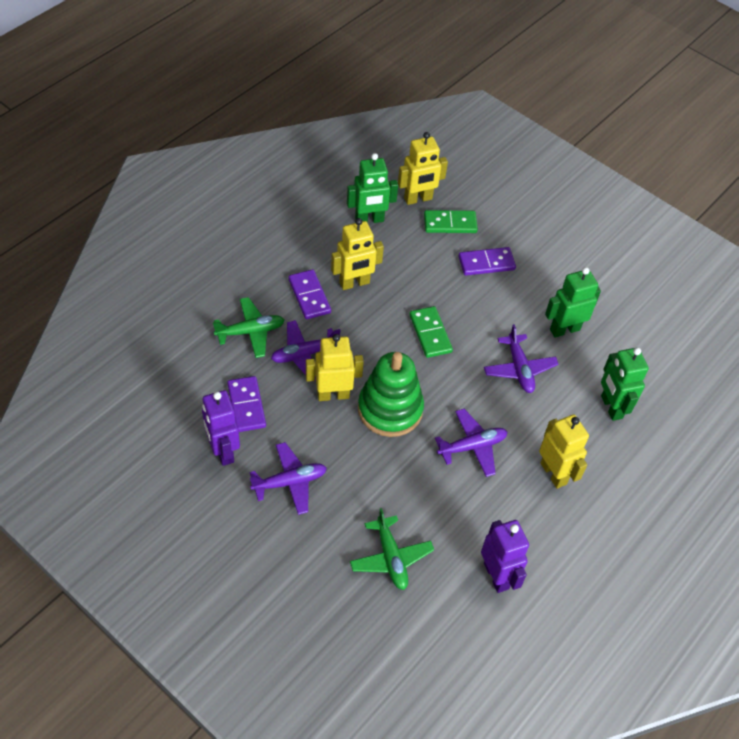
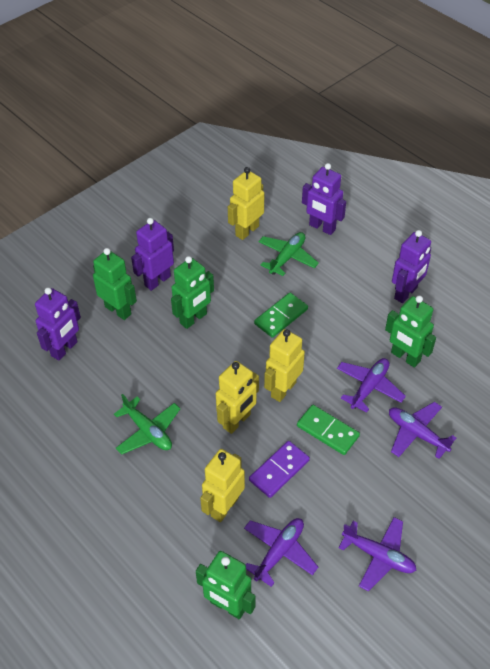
green robot: [347,153,398,223] [545,267,601,337] [601,347,649,421] = 3 -> [93,248,137,320] [171,256,214,329] [196,551,256,620] [385,295,436,368] = 4
green stacking toy: [358,352,424,437] = 1 -> none = 0
purple domino: [227,376,266,432] [288,269,331,319] [458,247,516,276] = 3 -> [249,441,310,498] = 1
purple robot: [202,390,240,466] [481,520,529,593] = 2 -> [35,287,81,361] [131,218,174,291] [302,163,346,235] [392,230,431,303] = 4

